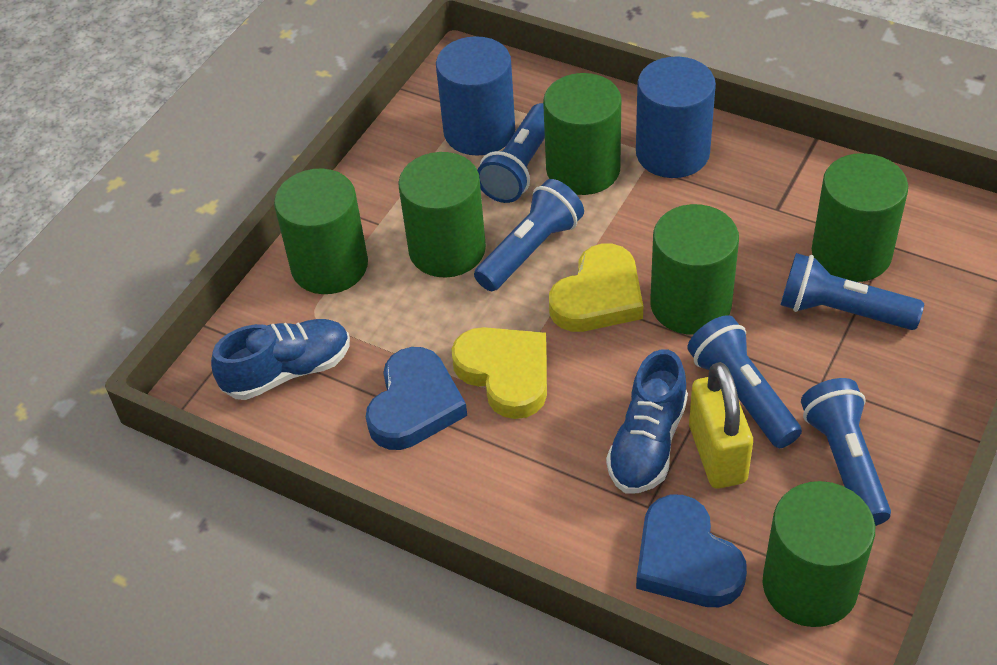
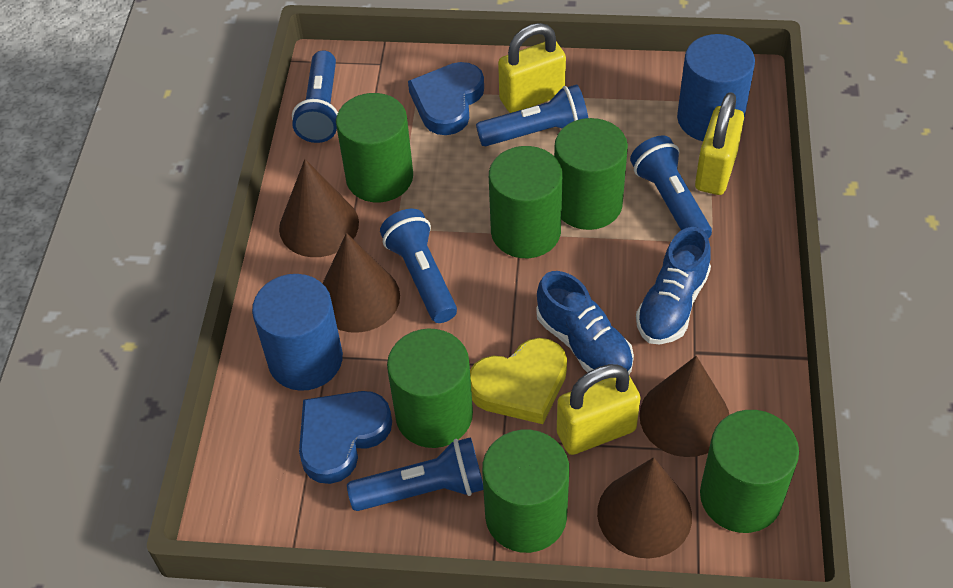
brown cone: none = 0 -> [279,159,359,257] [322,233,400,333] [597,457,692,559] [639,356,729,457] = 4
yellow heart: [452,327,547,419] [549,244,643,332] = 2 -> [470,338,567,424] = 1
yellow padlock: [689,362,753,489] = 1 -> [498,23,566,113] [557,364,640,455] [695,92,744,195] = 3

